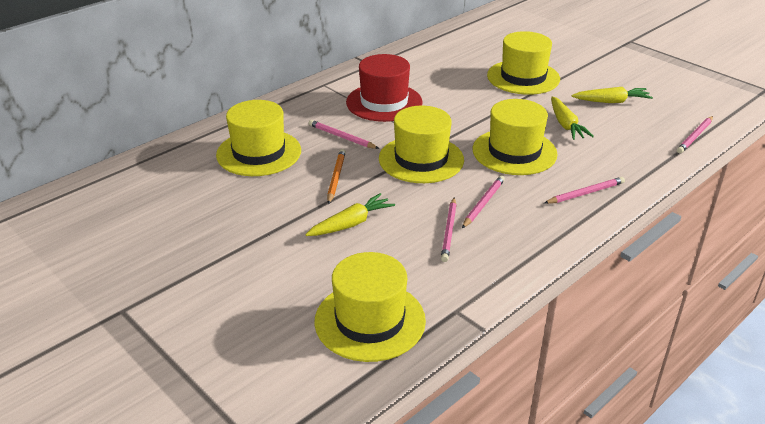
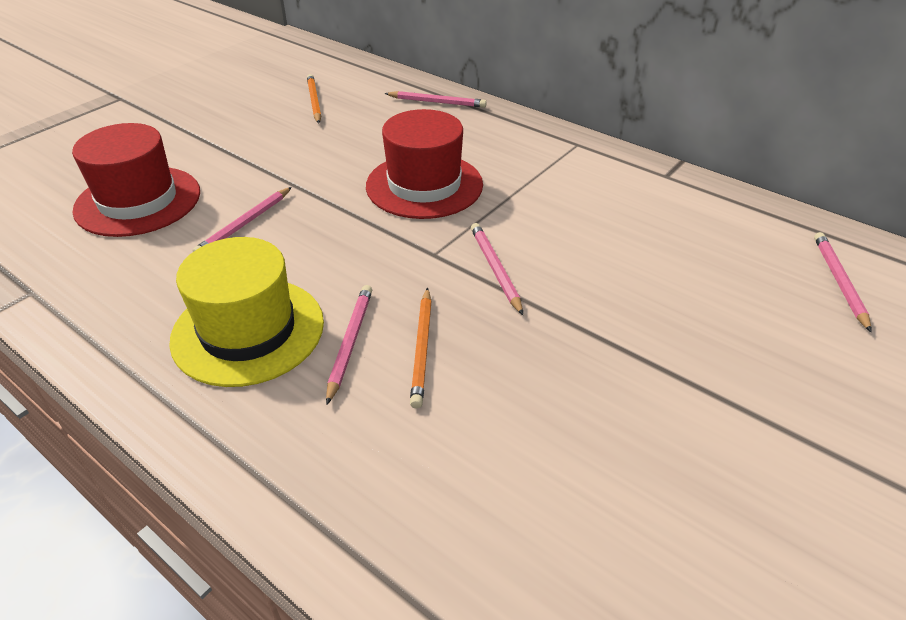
orange pencil: [327,149,346,204] = 1 -> [307,74,321,123] [410,288,432,409] = 2
red hat: [346,54,423,122] = 1 -> [72,123,200,237] [366,109,483,219] = 2
yellow carrot: [306,193,395,236] [551,97,594,140] [572,87,653,103] = 3 -> none = 0
yellow hat: [216,100,301,176] [314,252,426,362] [379,106,464,183] [473,99,558,175] [487,31,560,95] = 5 -> [169,237,324,387] = 1

